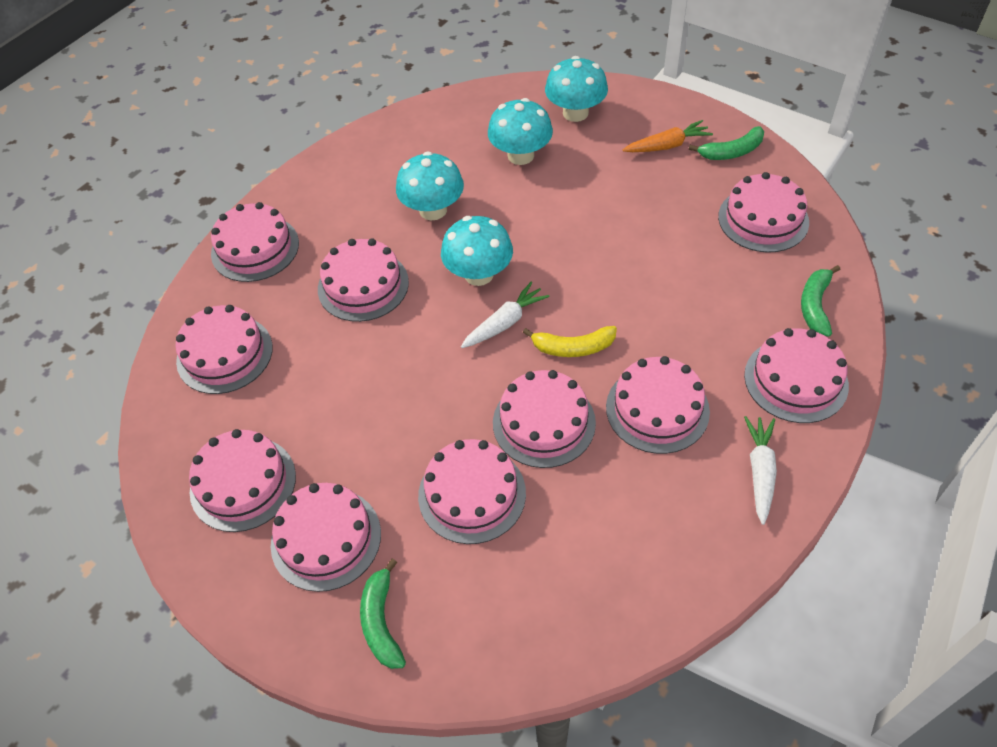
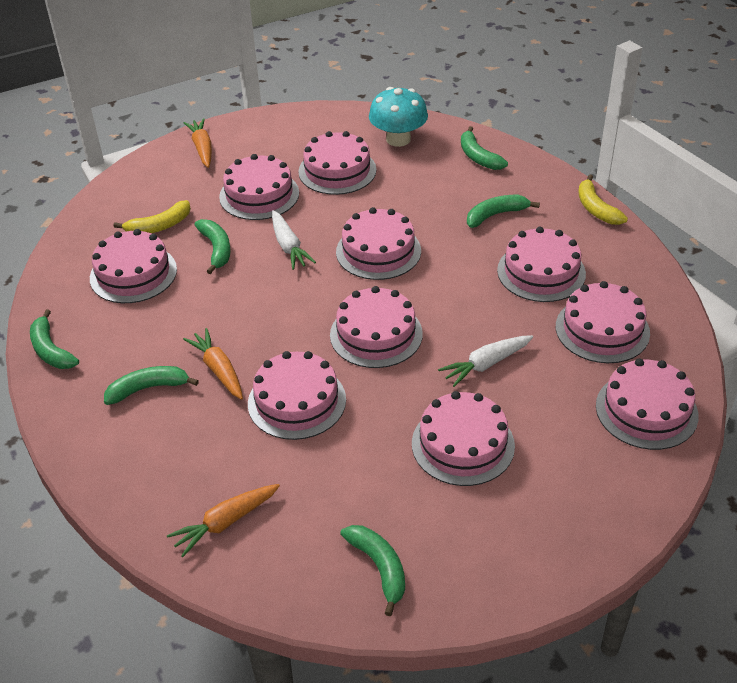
green banana: [360,558,406,669] [689,126,764,160] [801,265,841,337] = 3 -> [30,309,79,369] [104,366,199,405] [194,219,231,274] [340,525,405,616] [461,126,508,170] [467,195,540,228] = 6
orange carrot: [623,120,713,152] = 1 -> [167,484,280,557] [183,328,243,400] [184,118,212,168] = 3
turquoise mushroom: [396,151,464,220] [441,216,513,286] [488,98,553,165] [545,56,608,122] = 4 -> [369,87,428,147] = 1
yellow banana: [523,326,617,357] = 1 -> [113,200,191,233] [578,175,628,225] = 2

